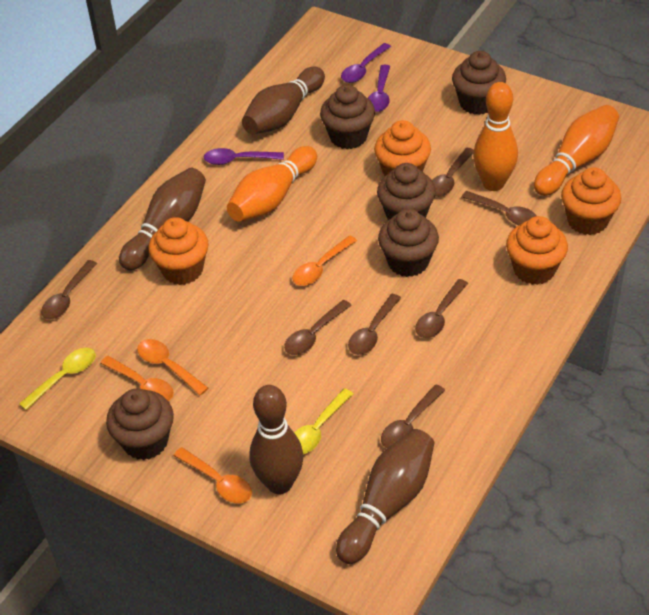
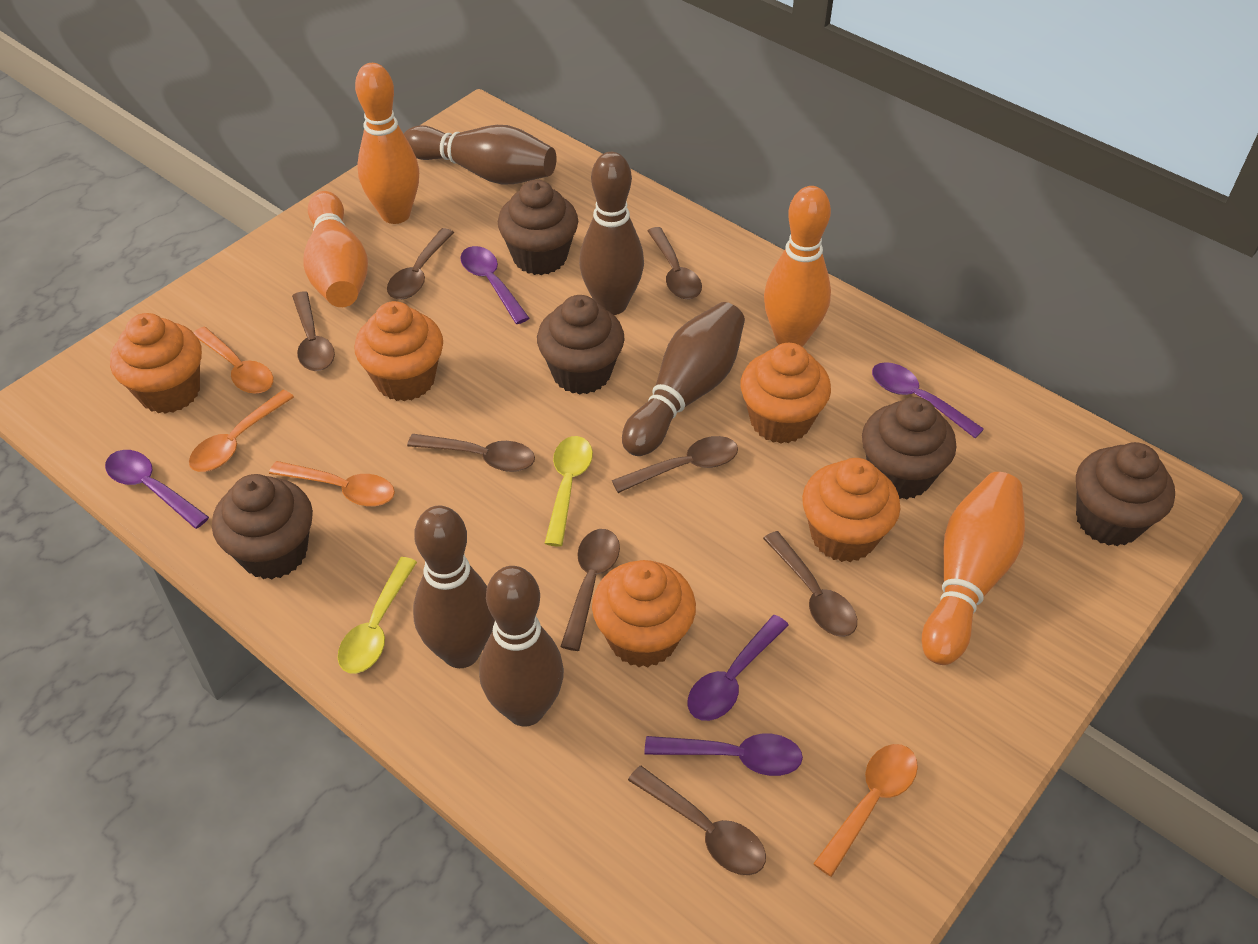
brown bowling pin: [119,168,206,271] [242,67,325,134] [249,385,303,494] [336,429,434,564] = 4 -> [404,125,556,184] [413,505,495,668] [479,566,564,726] [579,152,644,315] [622,302,745,456] = 5
brown spoon: [41,260,97,319] [284,300,352,355] [348,294,401,355] [381,384,445,448] [415,279,468,338] [432,148,474,197] [462,191,537,225] = 7 -> [292,292,335,371] [387,228,454,299] [407,434,535,472] [560,529,620,651] [612,436,738,493] [628,766,766,875] [648,227,702,299] [763,531,857,637] = 8
orange bowling pin: [227,146,317,222] [473,82,518,191] [534,105,619,196] = 3 -> [304,191,368,307] [355,63,419,224] [764,186,831,347] [922,472,1025,665] = 4
orange cupcake: [148,217,209,285] [374,120,431,177] [506,216,568,285] [561,167,621,235] = 4 -> [110,313,202,414] [354,301,443,401] [592,560,696,667] [741,343,831,444] [802,458,901,562] = 5
purple spoon: [204,148,284,165] [341,43,391,83] [368,65,390,112] = 3 -> [105,450,209,529] [460,246,529,324] [644,734,803,776] [688,615,789,721] [872,362,984,438] = 5

